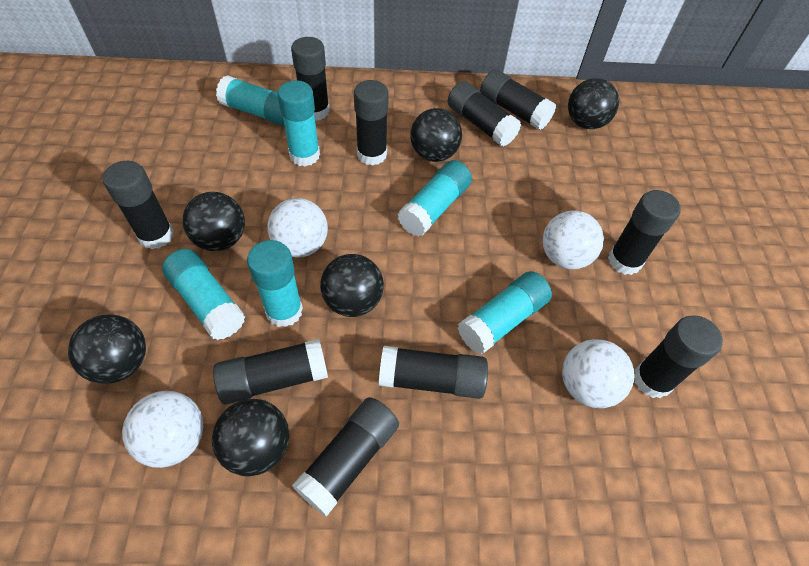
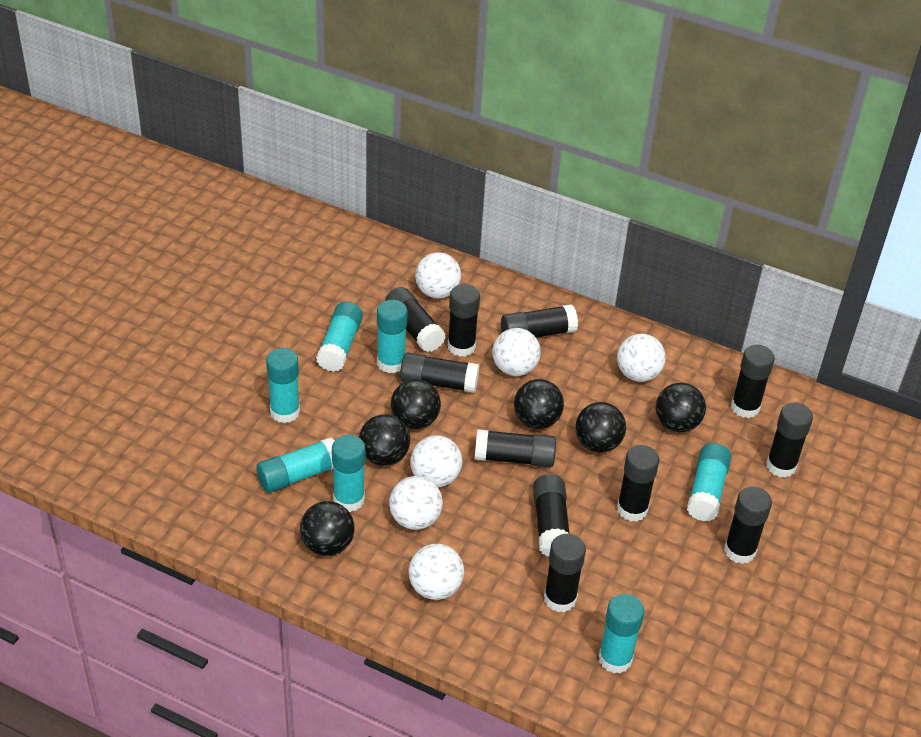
black glue stick: [103,161,174,249] [213,339,328,405] [291,37,330,121] [292,397,399,517] [354,80,389,166] [379,346,488,399] [448,81,521,146] [480,70,556,130] [608,190,681,275] [634,315,723,399] = 10 -> [385,287,446,352] [400,352,479,393] [448,284,480,357] [475,429,556,467] [501,304,578,338] [533,474,570,556] [544,534,586,612] [617,445,659,521] [724,487,772,564] [731,345,775,418] [766,403,813,478] = 11
turquoise glue stick: [162,249,245,340] [216,75,284,126] [247,240,303,327] [278,80,320,167] [398,160,472,237] [458,271,552,354] = 6 -> [256,437,335,493] [266,348,300,423] [316,302,363,372] [332,435,365,512] [377,300,408,373] [598,594,644,674] [687,443,731,521] = 7
white ball: [122,391,203,468] [268,198,328,258] [543,210,604,269] [562,339,635,408] = 4 -> [389,476,443,530] [409,544,464,600] [410,435,462,487] [415,252,461,298] [492,328,541,376] [617,334,666,382] = 6

